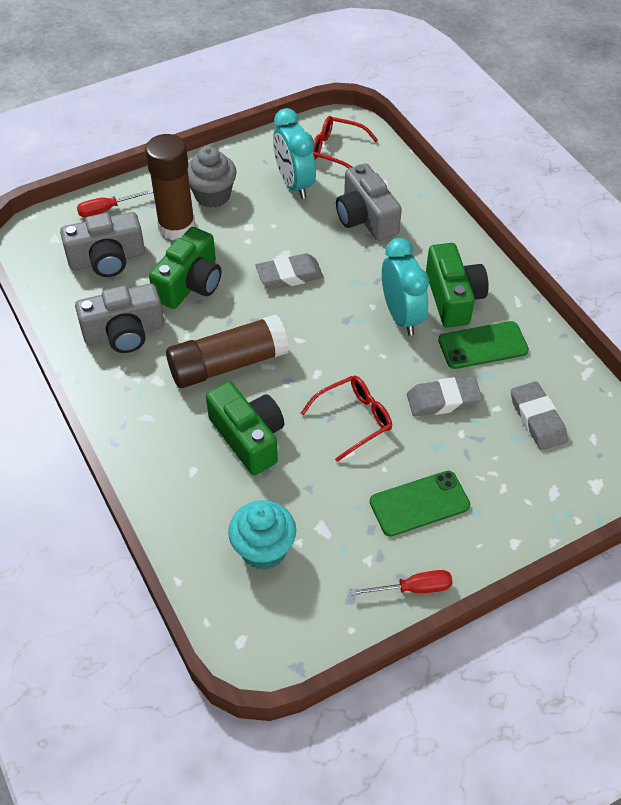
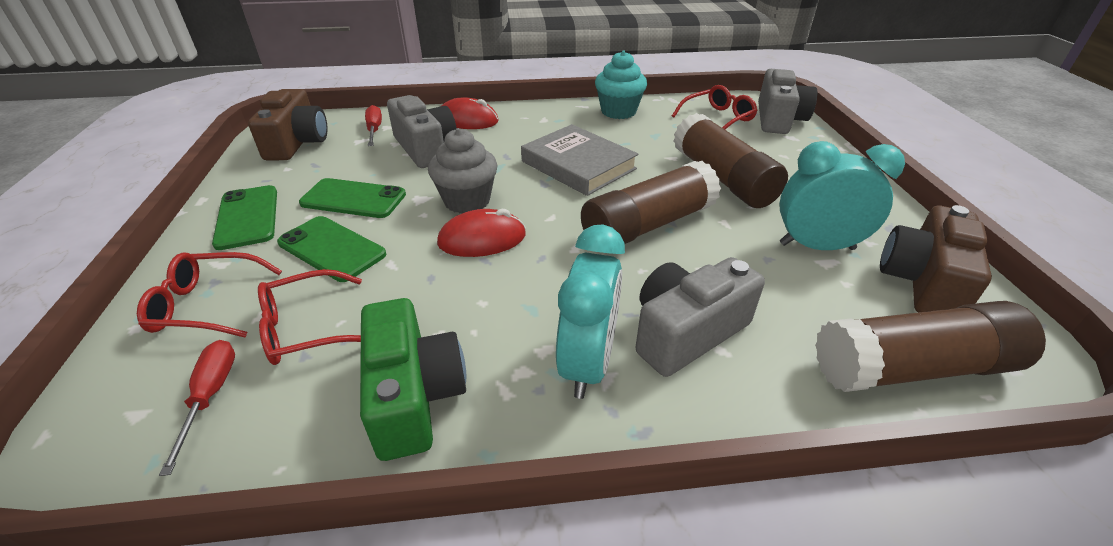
brown camera: none = 0 -> [248,89,328,160] [880,205,992,312] = 2
brown glue stick: [145,134,195,240] [166,314,289,388] = 2 -> [581,161,721,244] [673,113,788,208] [815,301,1046,392] = 3
green camera: [149,227,221,309] [206,382,285,475] [426,243,489,328] = 3 -> [360,298,466,461] = 1
green phone: [370,471,470,537] [438,321,529,369] = 2 -> [212,185,277,250] [277,216,386,282] [299,178,406,218] = 3
grey book: none = 0 -> [521,124,639,196] = 1
grey eraser: [255,253,323,289] [407,376,482,416] [511,381,568,450] = 3 -> none = 0
red glasses: [301,376,392,462] [313,116,378,168] = 2 -> [137,252,282,338] [258,269,362,365] [672,85,758,129] = 3
red mouse: none = 0 -> [437,209,526,257] [442,98,499,129] = 2

